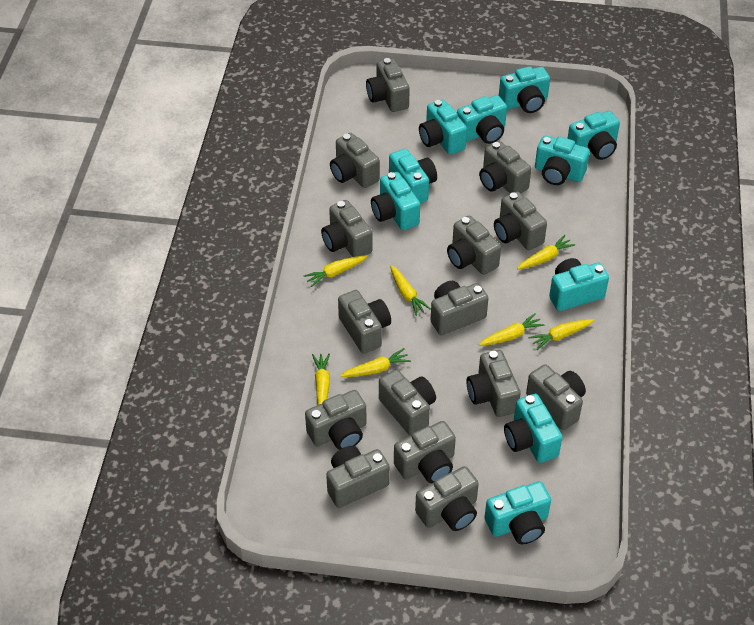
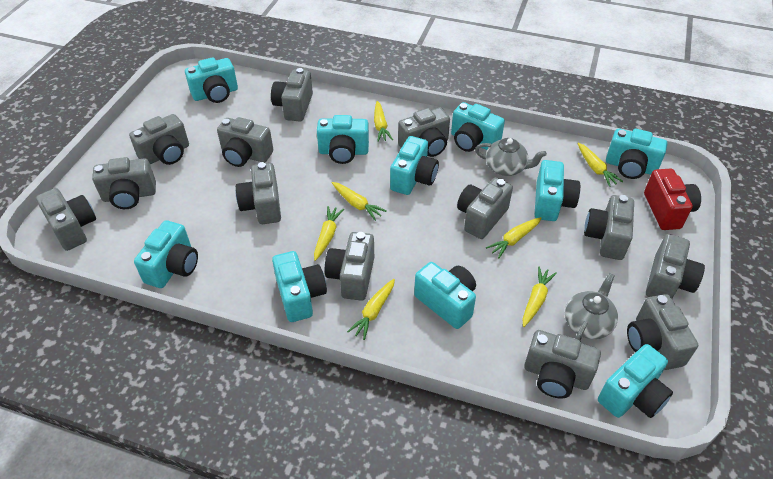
grey camera: [305,390,366,450] [321,200,372,257] [326,446,390,508] [330,133,380,188] [338,290,391,354] [366,58,410,112] [379,369,436,436] [394,421,456,483] [415,466,479,531] [431,281,489,335] [447,216,501,275] [466,350,521,417] [479,141,531,194] [494,191,547,250] [526,364,586,430] = 15 -> [36,188,96,251] [92,157,156,209] [129,114,189,165] [217,117,273,167] [236,162,281,224] [271,68,313,121] [325,232,374,301] [398,108,450,157] [457,178,513,239] [524,330,601,398] [584,195,634,260] [627,294,698,370] [646,234,705,298] = 13
grey teapot: none = 0 -> [475,138,547,176] [565,273,618,340] = 2
red camera: none = 0 -> [644,169,701,230] = 1

